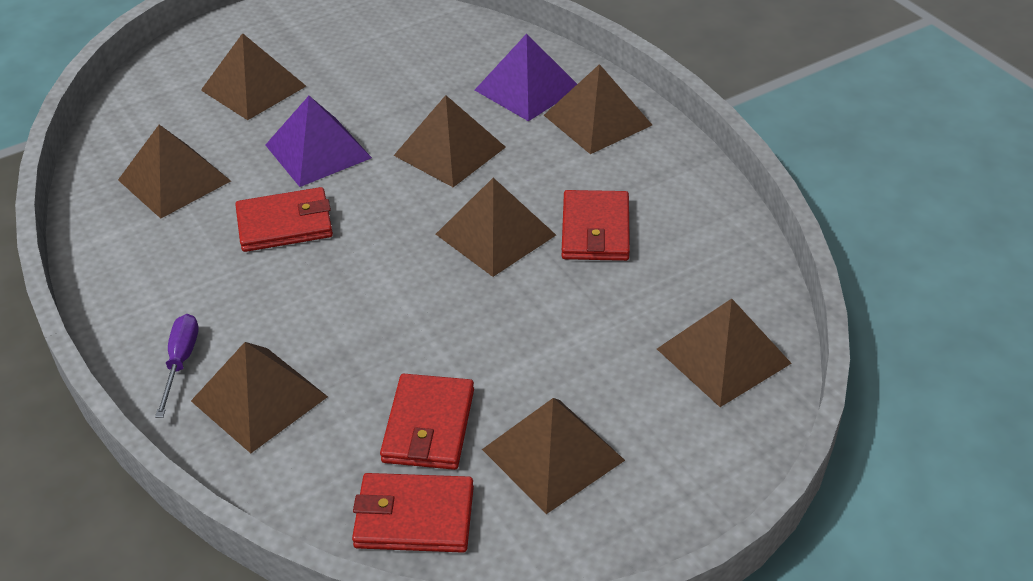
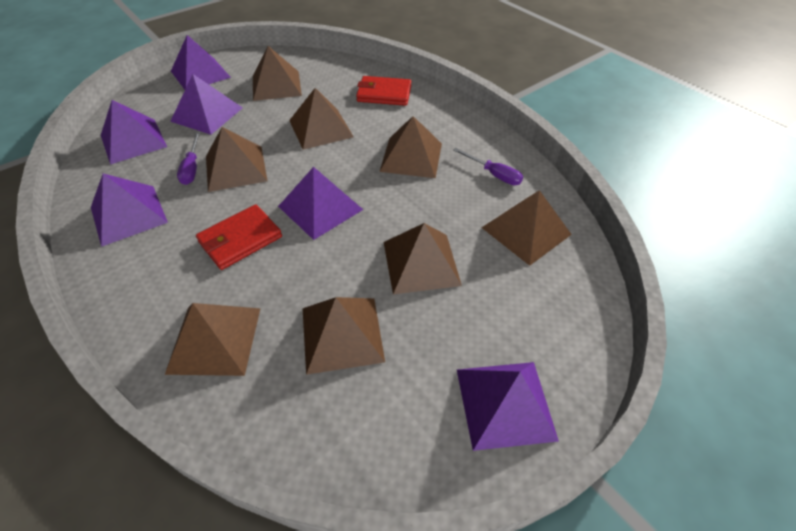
purple pyramid: [266,96,372,187] [475,33,577,121] = 2 -> [91,174,168,247] [101,100,167,165] [170,74,243,135] [171,35,231,90] [278,167,363,240] [457,362,559,451] = 6
purple screwdriver: [155,314,199,418] = 1 -> [177,132,200,185] [453,148,523,185] = 2
red wallet: [235,187,333,252] [352,473,474,553] [380,374,474,470] [562,190,630,261] = 4 -> [196,204,282,270] [356,76,412,106] = 2

